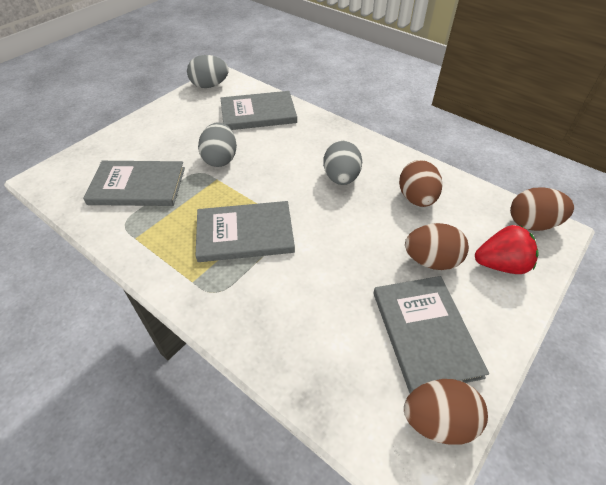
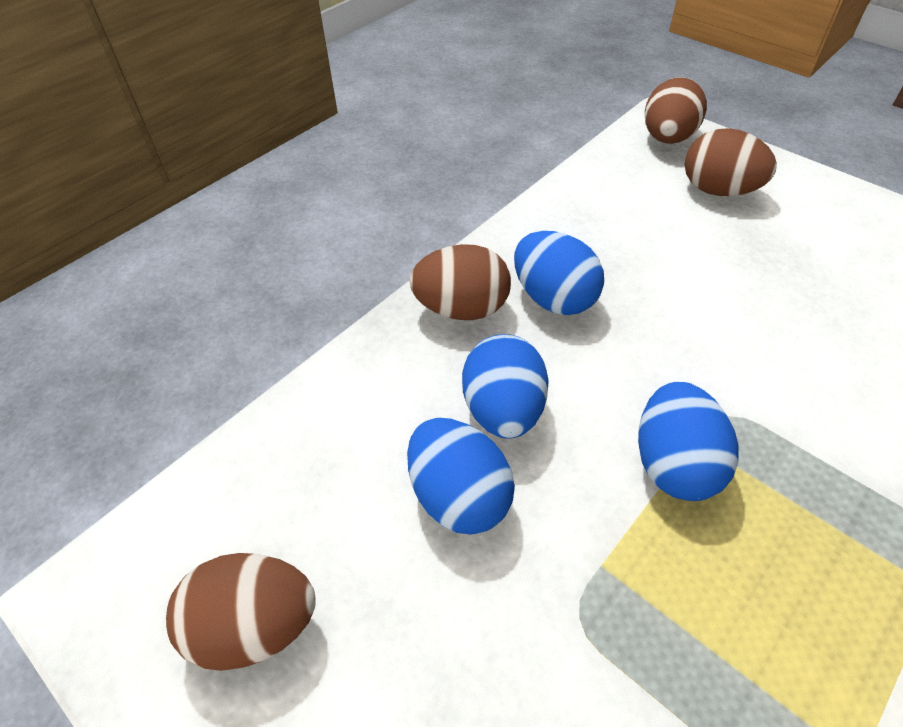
blue egg: none = 0 -> [407,418,515,534] [462,334,549,439] [514,231,604,315] [638,382,738,501] = 4
grey book: [83,161,185,206] [195,201,295,262] [221,91,297,130] [373,276,489,394] = 4 -> none = 0
grey egg: [187,55,229,88] [198,122,237,167] [323,141,362,185] = 3 -> none = 0
red strawberry: [475,225,539,274] = 1 -> none = 0

